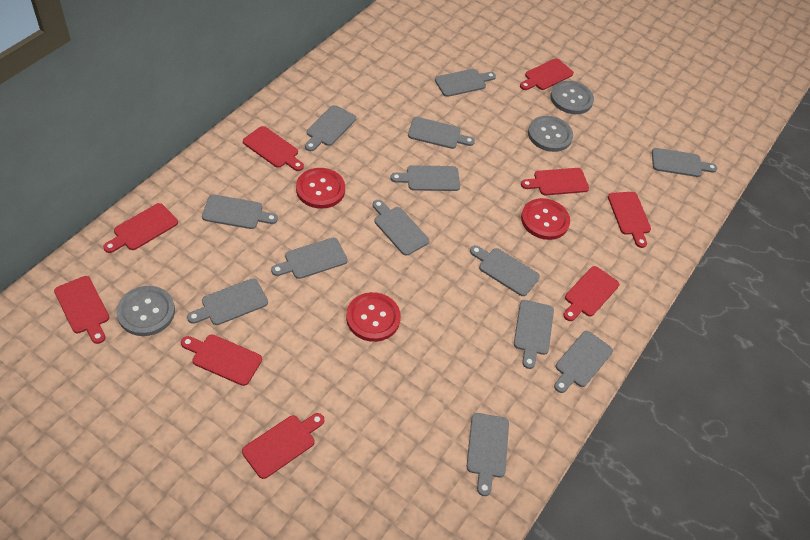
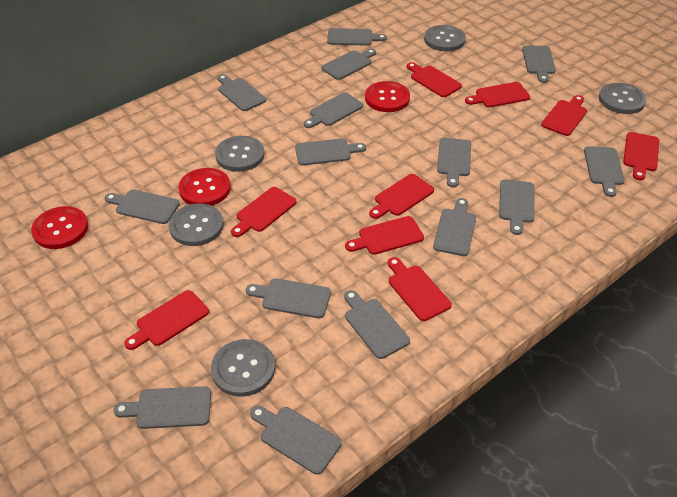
grey button: [117,286,175,336] [528,116,573,152] [550,81,594,114] = 3 -> [169,204,224,246] [211,339,275,397] [215,136,265,172] [424,25,466,51] [599,83,647,114] = 5
grey cutting board: [187,278,268,325] [202,195,278,229] [271,238,348,279] [305,105,356,151] [373,200,429,256] [390,165,460,191] [408,117,475,149] [435,69,496,97] [467,413,509,496] [470,245,540,296] [514,300,554,369] [554,331,613,393] [652,148,717,177] = 13 -> [105,190,180,224] [114,386,211,429] [218,74,266,111] [246,278,331,318] [250,406,342,475] [295,138,366,166] [304,93,363,128] [322,49,376,80] [327,28,387,46] [344,290,410,359] [433,198,476,256] [437,138,471,187] [499,179,535,235] [522,45,556,83] [584,146,624,197] = 15

